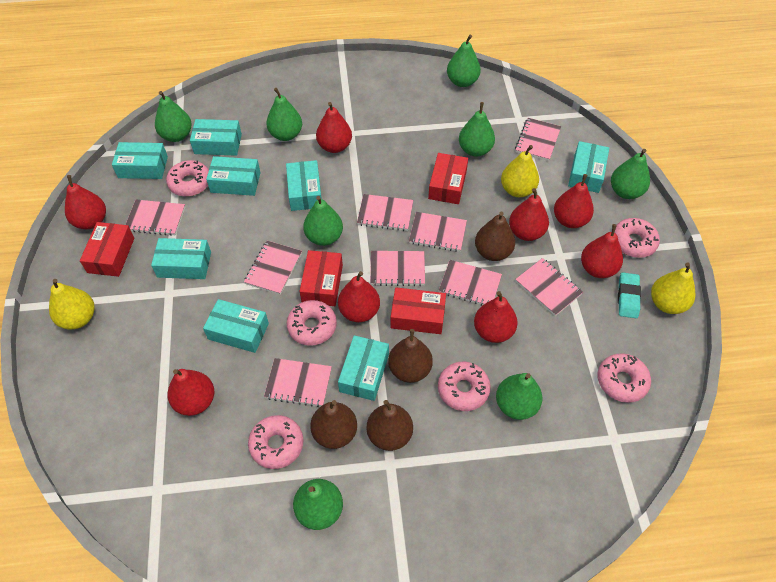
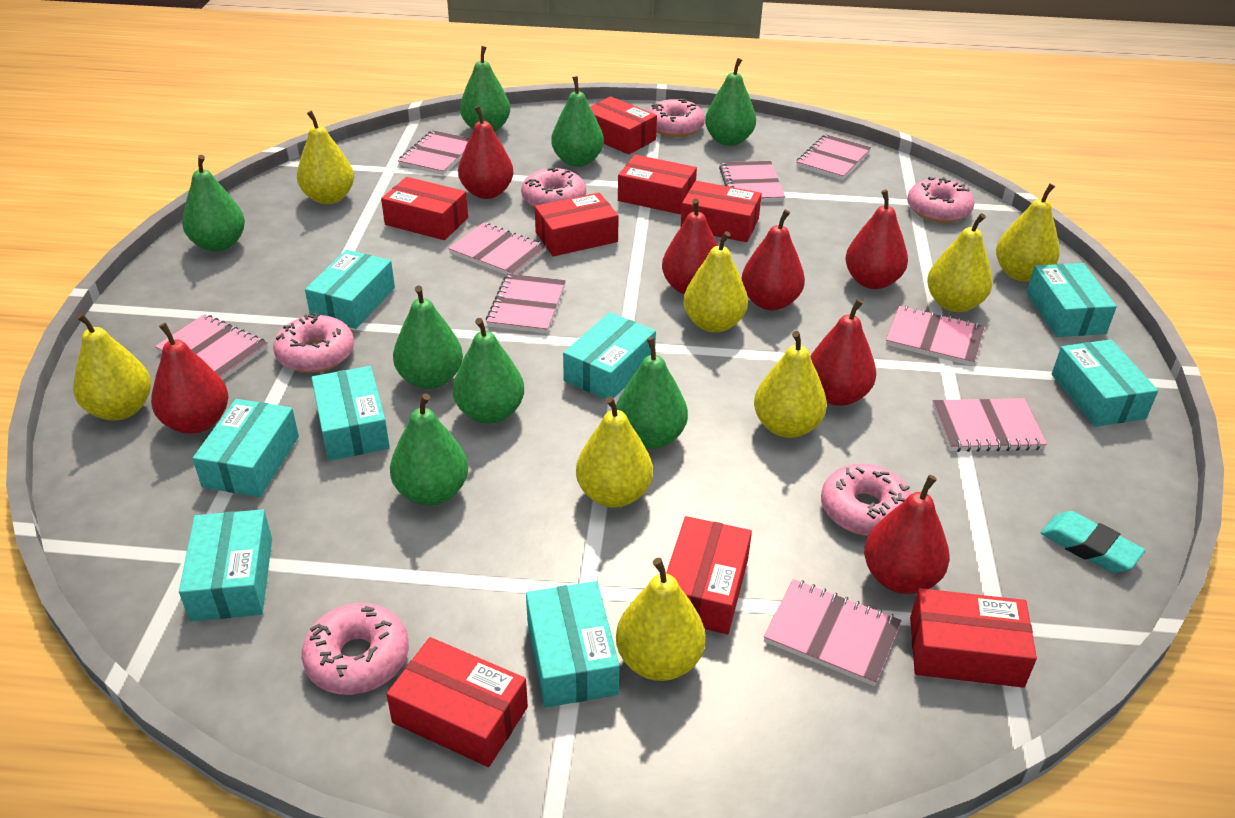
brown pear: [310,400,357,449] [366,400,413,451] [388,329,433,383] [475,211,515,261] = 4 -> none = 0
red box: [80,222,135,277] [300,250,343,306] [391,287,446,334] [428,153,468,204] = 4 -> [381,177,468,240] [386,637,528,767] [535,193,619,256] [590,97,657,155] [618,155,697,214] [666,516,752,634] [681,181,762,242] [910,588,1037,688] = 8
red pear: [65,175,106,229] [168,369,214,416] [316,102,352,153] [338,271,380,322] [474,291,518,343] [509,188,549,241] [554,174,594,228] [581,224,623,278] = 8 -> [151,323,228,434] [458,106,513,199] [662,198,718,294] [742,209,805,310] [810,299,876,406] [845,189,908,289] [864,475,950,594] = 7
yellow pear: [49,279,94,329] [501,145,539,197] [651,262,696,314] = 3 -> [73,313,151,420] [297,111,354,204] [576,396,653,508] [616,558,706,681] [683,231,748,333] [754,331,827,438] [927,213,992,312] [996,183,1060,282] = 8

